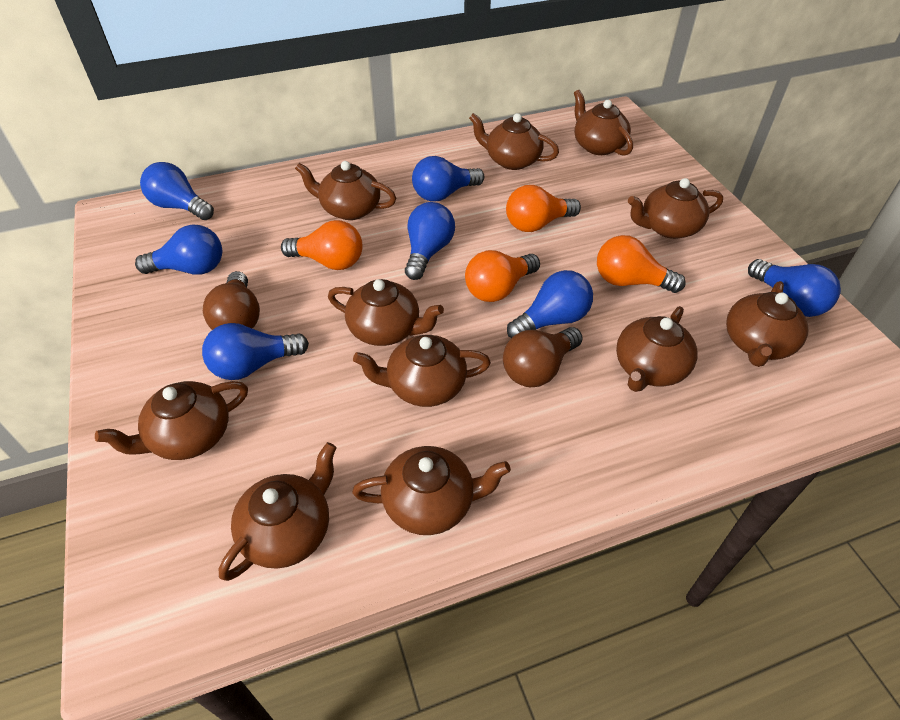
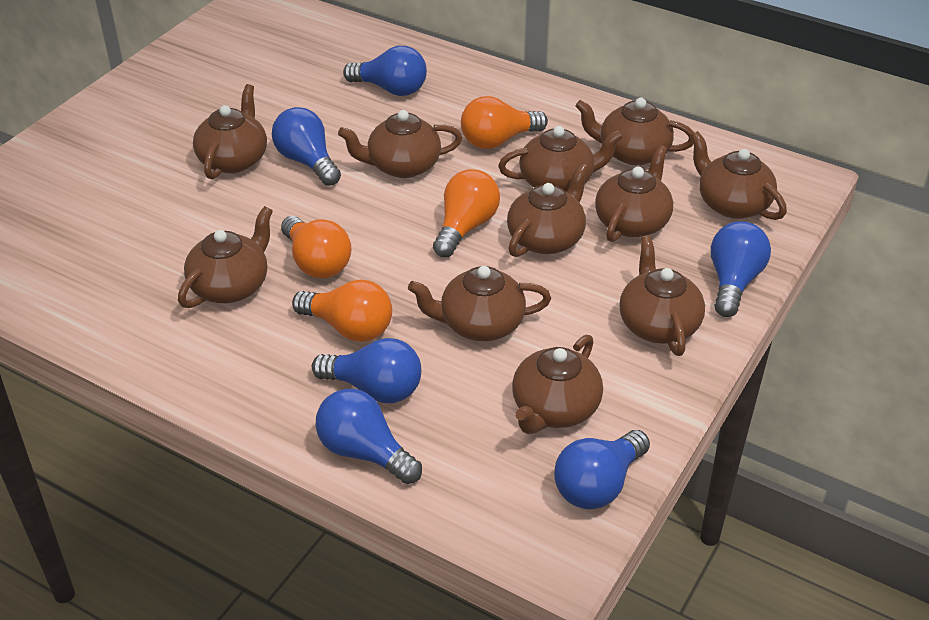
blue light bulb: [135,224,222,275] [140,162,214,220] [202,323,309,380] [405,202,455,280] [412,156,484,201] [507,270,593,338] [748,259,841,317] = 7 -> [272,107,341,186] [312,338,421,403] [315,389,422,484] [343,46,427,96] [554,430,650,509] [711,221,771,317] = 6
brown light bulb: [203,271,260,330] [503,327,583,387] = 2 -> none = 0

